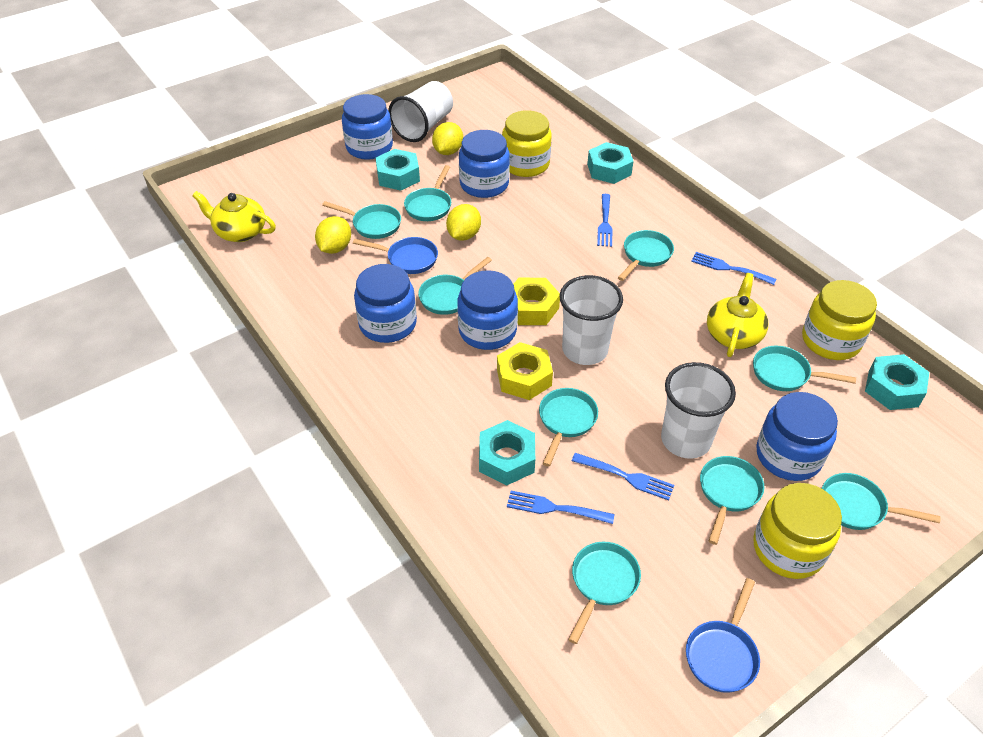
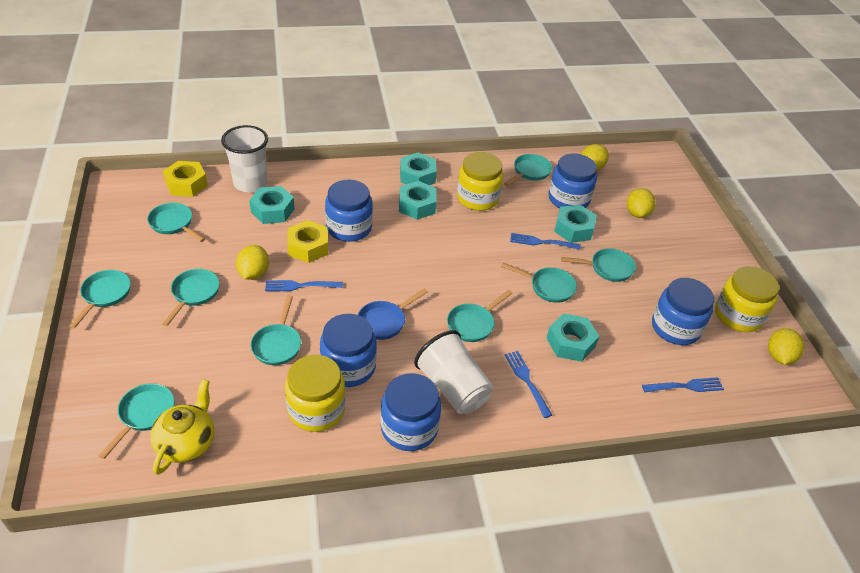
blue pan: [353,237,438,274] [686,578,760,693] = 2 -> [358,288,428,340] = 1
turquoise nut: [376,149,420,191] [479,420,535,486] [587,142,634,184] [865,354,929,410] = 4 -> [249,186,295,224] [399,181,437,220] [400,153,437,185] [547,313,599,362] [554,204,597,243] = 5
white cup: [388,81,453,142] [560,275,623,365] [661,362,736,459] = 3 -> [221,125,268,193] [414,330,493,414] = 2
yellow lemon: [315,216,351,254] [432,122,463,155] [446,204,481,241] = 3 -> [236,245,269,280] [581,144,609,170] [627,188,655,218] [768,328,805,365] = 4
yellow teapot: [192,191,276,242] [707,273,768,357] = 2 -> [150,379,214,475] = 1

